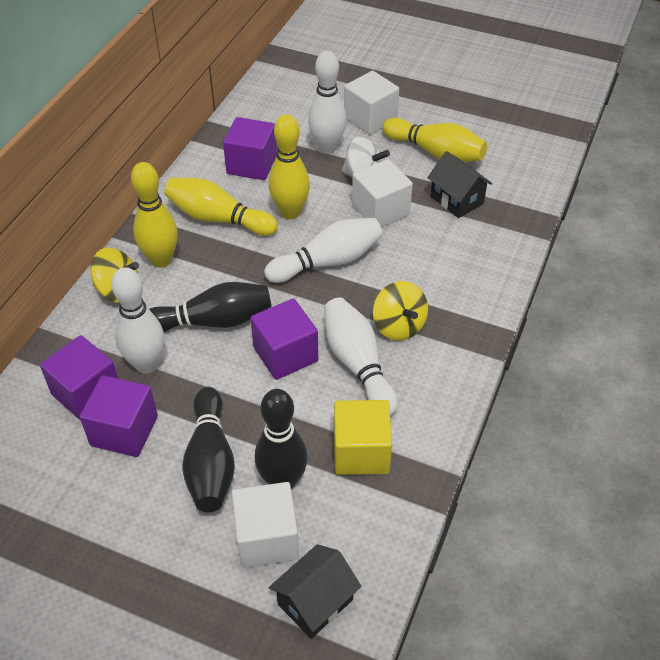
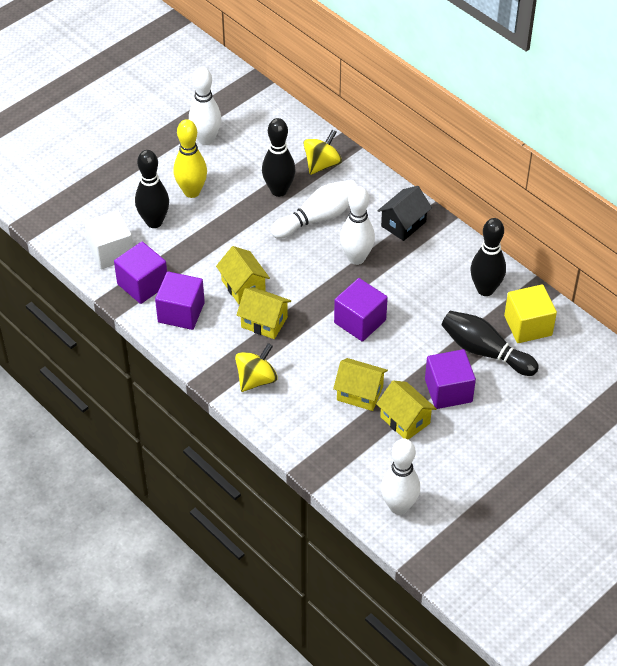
black bowling pin: [149,282,272,332] [182,387,235,512] [255,389,308,490] = 3 -> [135,150,169,228] [262,118,296,197] [442,311,539,376] [471,218,506,296] = 4
black house: [269,544,361,639] [427,151,492,218] = 2 -> [377,186,432,241] = 1
white cube: [232,482,299,568] [344,71,399,135] [352,159,413,227] = 3 -> [84,210,133,269] = 1
white spinning top: [342,137,390,178] = 1 -> none = 0
yellow bowling pin: [131,162,178,268] [164,177,278,236] [269,114,310,219] [383,118,487,162] = 4 -> [174,119,207,198] = 1
yellow house: none = 0 -> [216,246,270,304] [237,287,291,339] [333,358,388,411] [376,380,437,440] = 4

